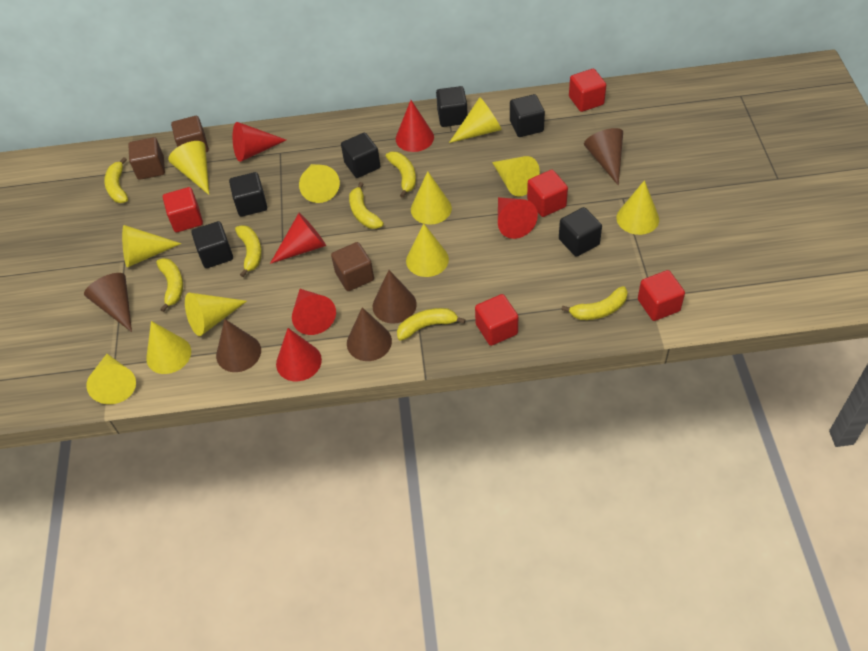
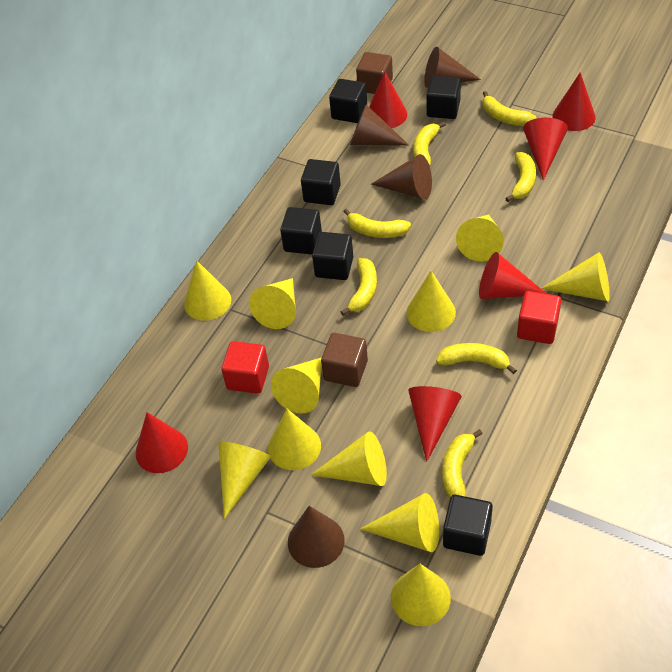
brown cone: [84,273,132,332] [216,319,261,372] [347,307,392,361] [373,270,417,324] [584,128,623,186] = 5 -> [288,506,345,568] [350,105,409,146] [371,154,432,200] [424,47,481,88] = 4
brown cube: [128,137,165,180] [171,116,209,152] [331,242,374,291] = 3 -> [321,333,368,387] [356,52,393,94] = 2
red cube: [163,187,203,232] [475,294,518,346] [527,170,568,217] [569,69,606,112] [638,270,685,321] = 5 -> [221,341,269,394] [517,291,561,344] = 2

